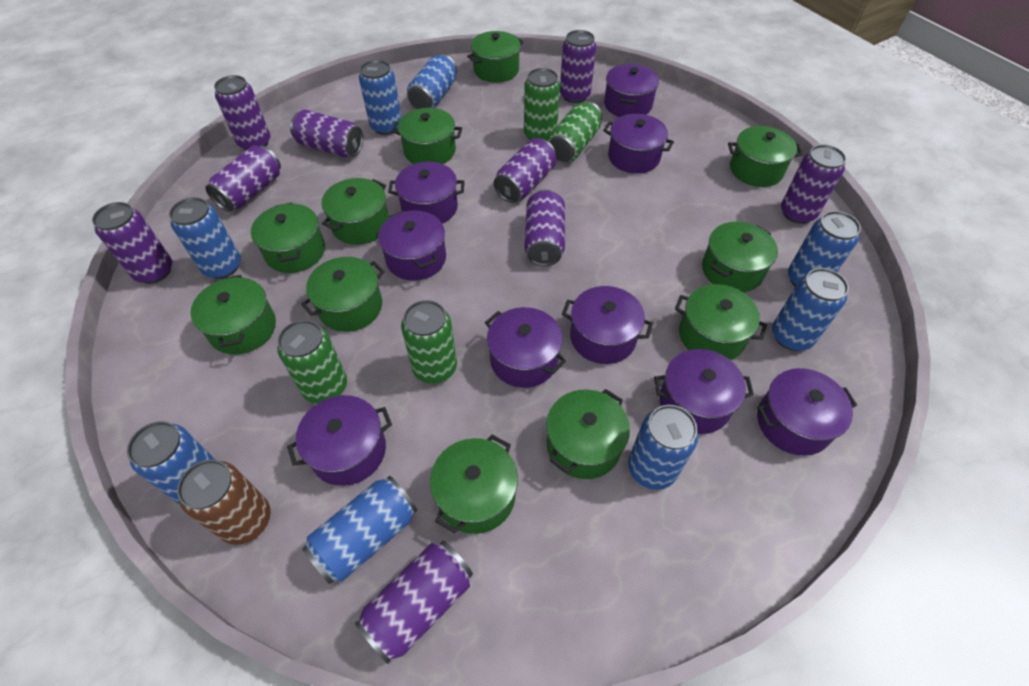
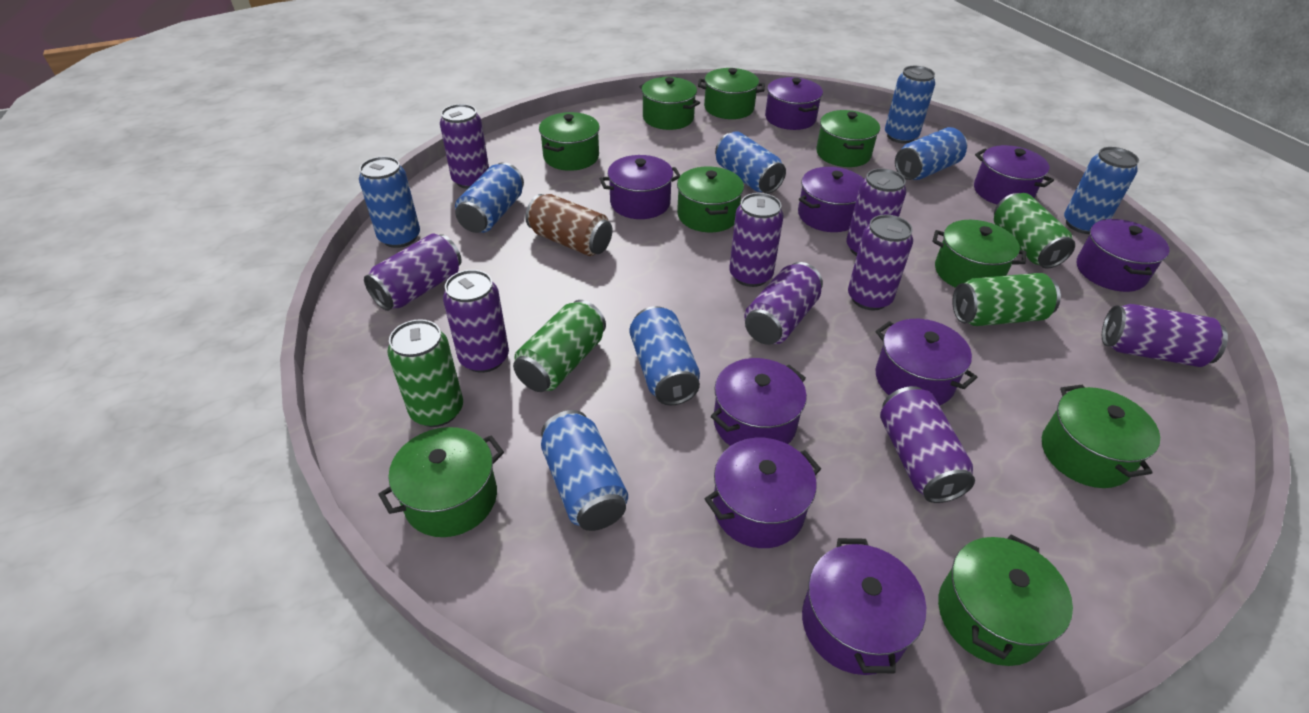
green pot: [190,275,276,355] [251,202,325,273] [301,257,385,332] [321,178,389,245] [392,108,462,164] [430,435,518,534] [467,31,524,83] [546,389,630,479] [675,284,767,360] [702,222,778,293] [728,126,803,187] = 11 -> [378,427,504,537] [539,112,600,171] [639,77,700,130] [677,166,744,232] [698,68,765,119] [816,110,880,167] [932,220,1026,288] [938,535,1073,666] [1042,385,1160,488] = 9

